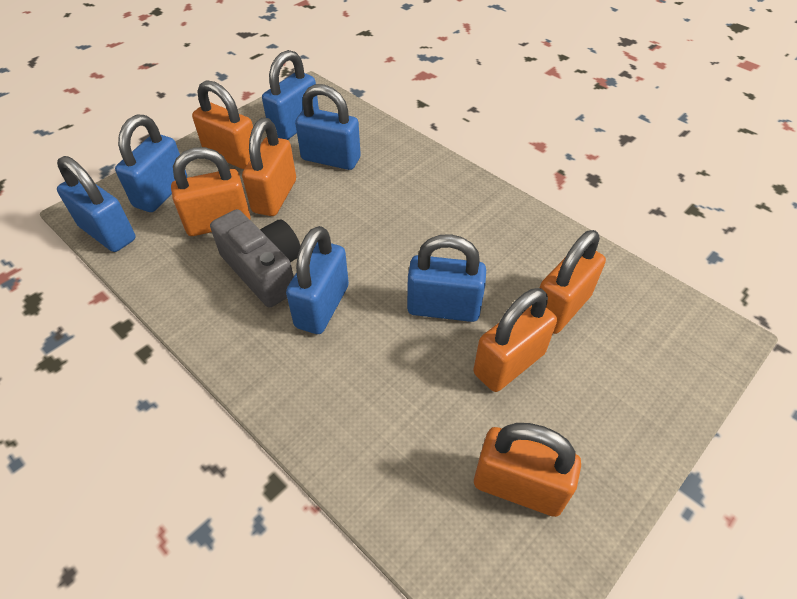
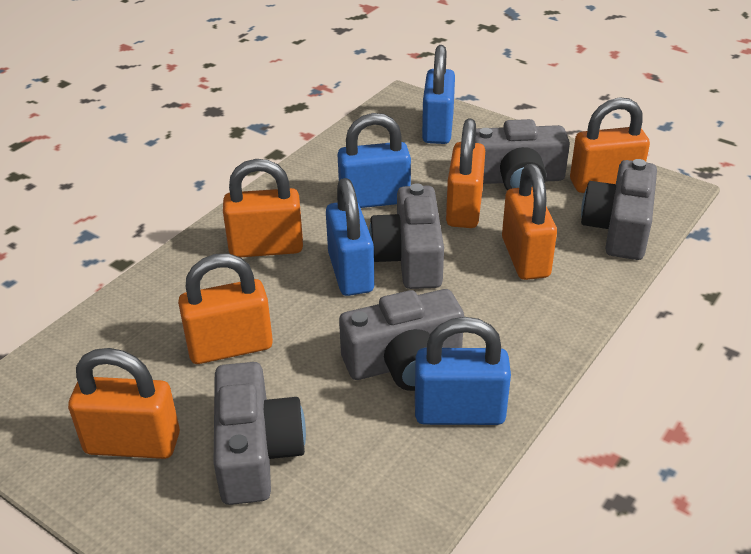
blue padlock: [57,156,136,252] [115,115,187,212] [262,50,319,140] [286,226,349,334] [295,84,361,170] [407,234,486,322] = 6 -> [326,178,374,296] [338,113,411,208] [415,317,511,425] [422,45,455,144] = 4
grey camera: [210,209,301,308] = 1 -> [214,362,306,505] [339,289,464,391] [369,183,444,289] [475,119,570,191] [581,159,657,260] = 5

